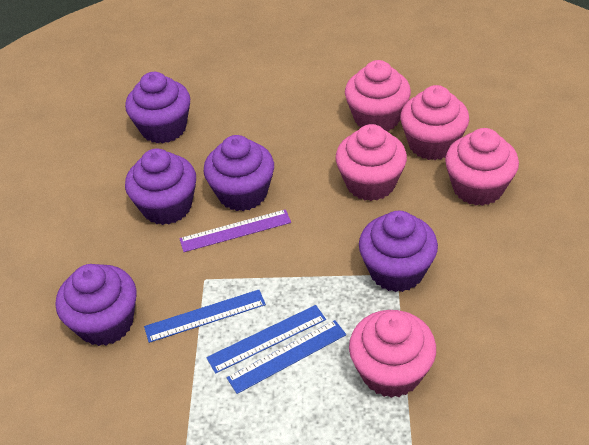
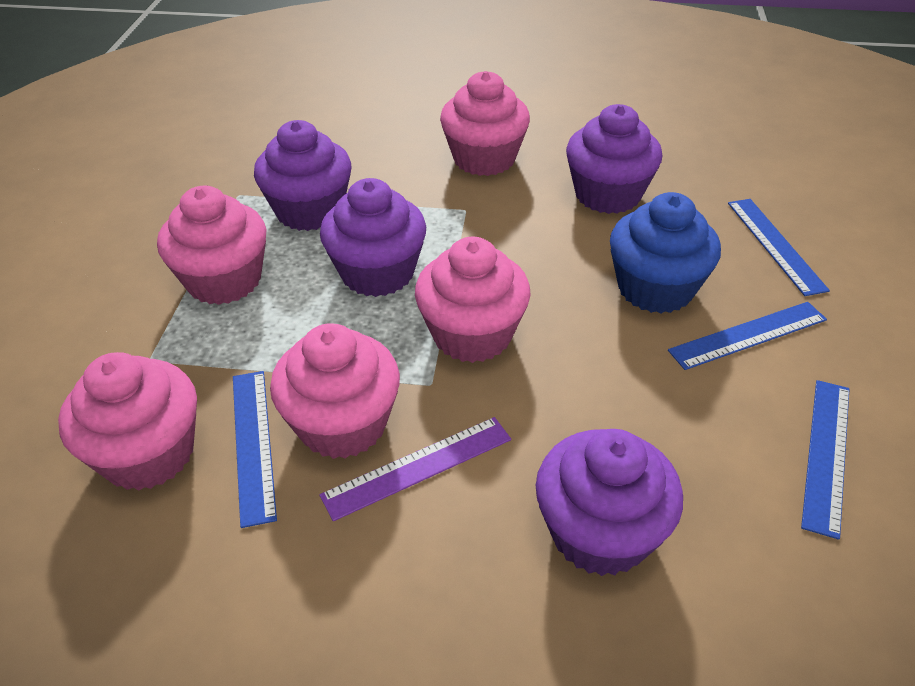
blue cupcake: none = 0 -> [610,192,721,313] = 1
blue ruler: [144,290,266,343] [206,305,326,374] [227,320,346,394] = 3 -> [233,371,277,528] [668,302,827,370] [728,199,830,296] [801,380,849,540] = 4
purple cupcake: [56,264,137,346] [125,72,190,143] [125,148,196,225] [203,135,274,211] [359,211,438,292] = 5 -> [254,120,351,231] [320,178,426,297] [536,429,683,576] [566,104,662,214] = 4

